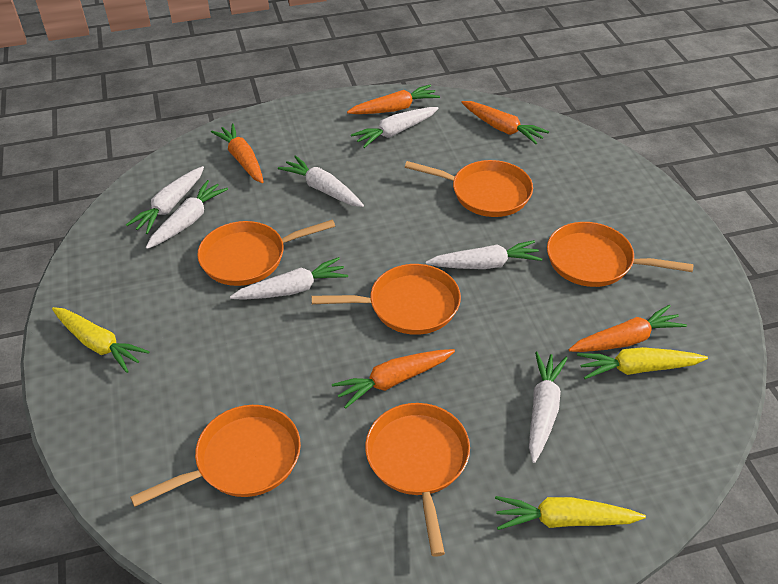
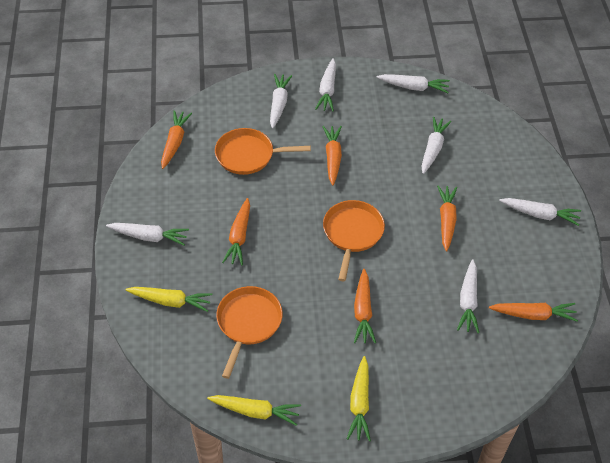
orange carrot: [211,123,263,183] [332,349,455,409] [347,84,440,114] [461,101,549,144] [569,305,687,352] = 5 -> [161,110,192,169] [222,198,250,265] [322,126,342,186] [354,269,376,344] [437,185,457,251] [489,303,578,322] = 6
orange pan: [130,405,301,507] [197,219,335,286] [312,264,461,335] [365,403,470,557] [405,160,533,217] [547,222,694,287] = 6 -> [215,128,311,175] [216,286,283,379] [323,200,385,281] = 3

